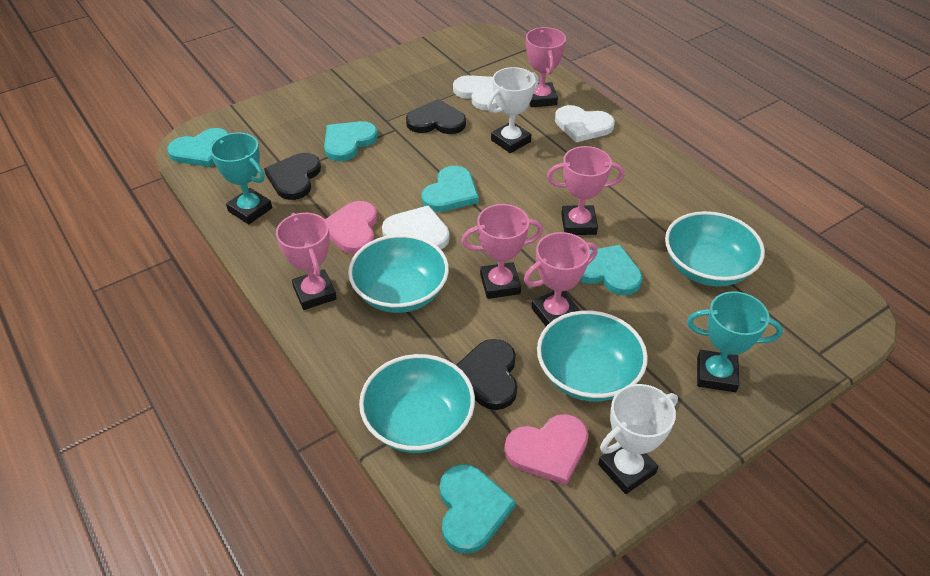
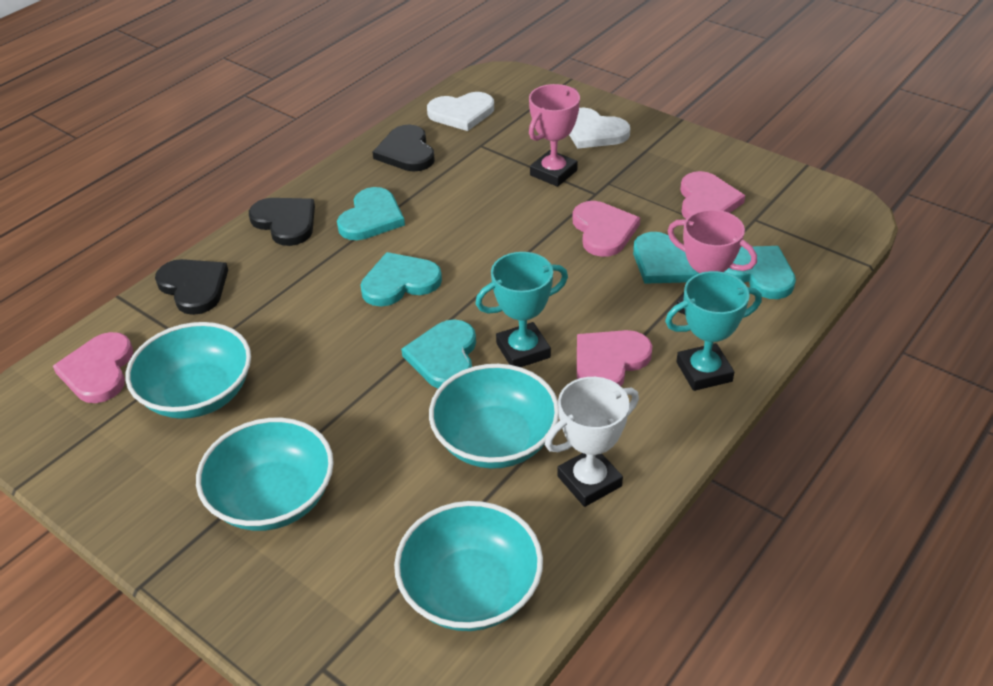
pink heart: [325,201,377,254] [504,414,589,485] = 2 -> [53,332,133,403] [573,201,640,257] [577,330,652,386] [680,171,745,219] = 4
pink trophy: [276,213,337,310] [461,204,543,299] [524,232,598,326] [526,27,566,107] [547,146,624,235] = 5 -> [529,84,580,187] [668,209,757,315] = 2
white heart: [382,205,450,249] [453,75,498,110] [555,105,615,142] = 3 -> [427,92,494,131] [569,108,630,149] = 2
white trophy: [487,67,539,153] [598,384,678,494] = 2 -> [545,377,639,507] = 1

